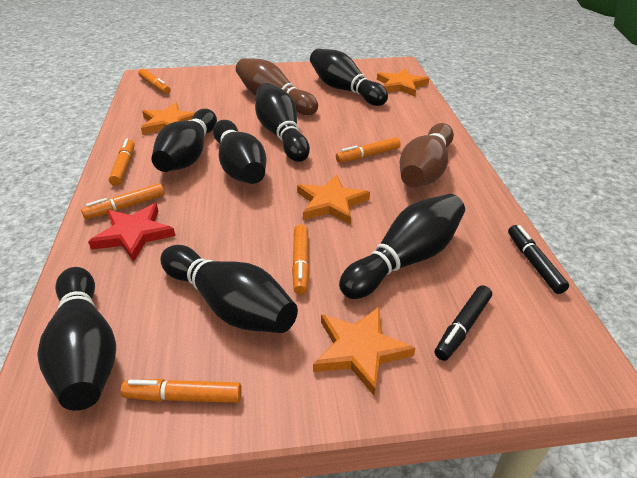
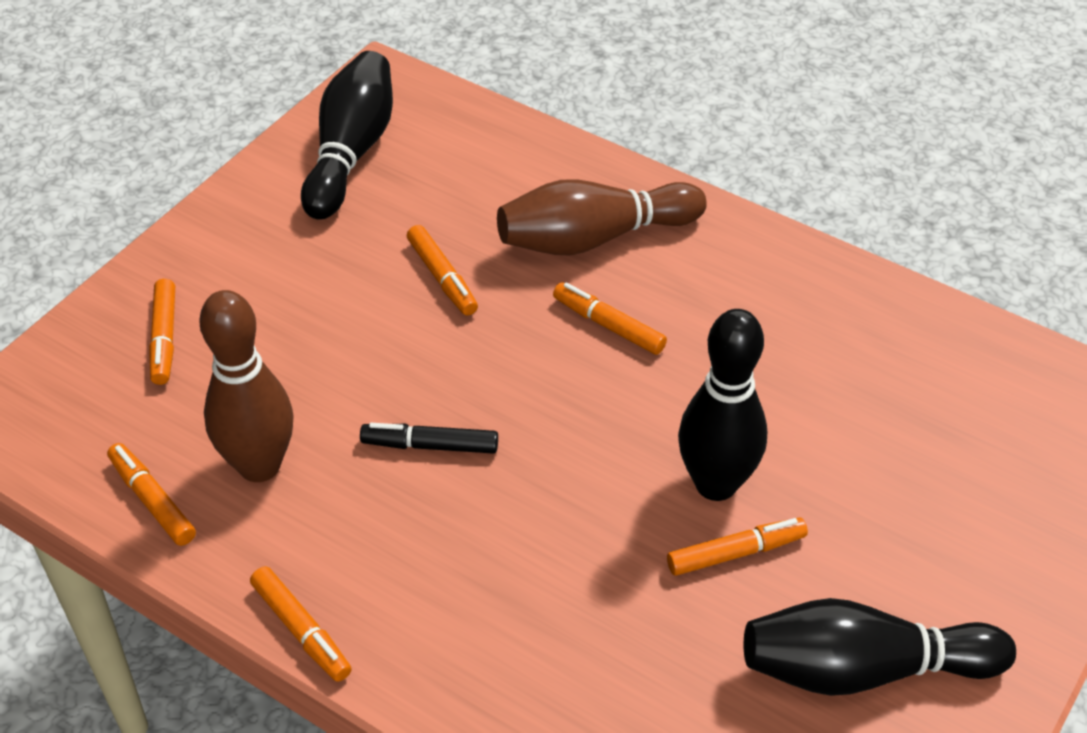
black bowling pin: [37,267,116,411] [152,109,217,172] [160,245,298,333] [213,120,266,184] [255,83,310,162] [310,49,388,106] [339,194,465,299] = 7 -> [301,51,393,219] [678,309,767,501] [744,598,1016,696] = 3
black marker: [435,285,492,361] [508,225,569,294] = 2 -> [360,423,498,454] = 1
orange star: [141,102,195,135] [297,174,370,225] [313,307,415,396] [377,69,429,96] = 4 -> none = 0
red star: [88,203,175,262] = 1 -> none = 0

